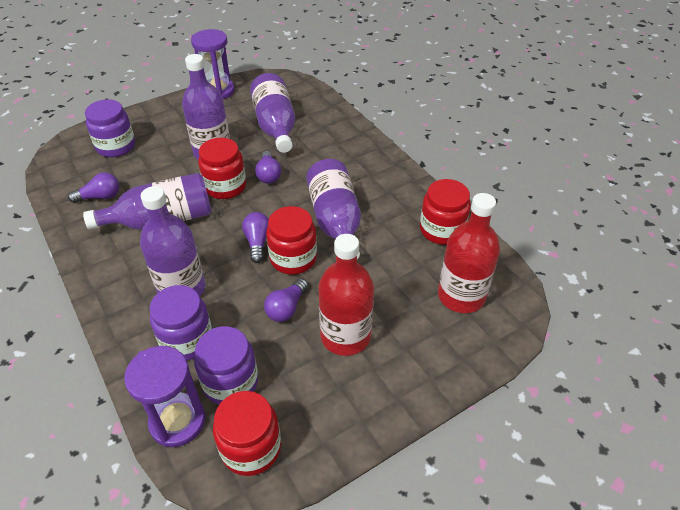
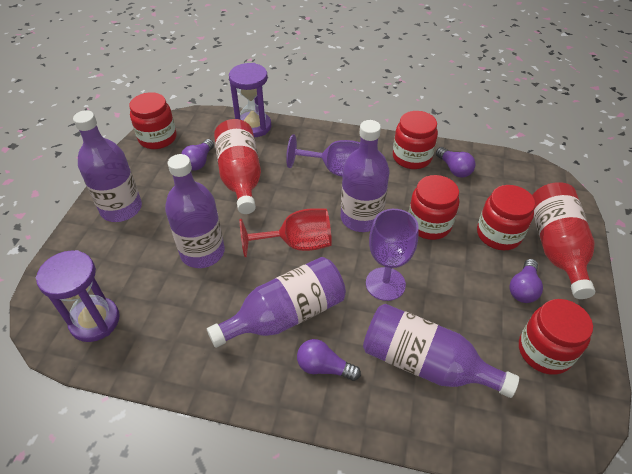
purple goblet: none = 0 -> [286,134,360,177] [366,209,419,301] = 2
purple jar: [85,99,135,157] [149,285,212,360] [194,326,258,405] = 3 -> none = 0
red goblet: none = 0 -> [240,208,332,257] = 1
red jar: [198,138,246,199] [213,391,281,476] [266,206,317,274] [420,179,471,245] = 4 -> [129,92,176,149] [393,111,438,169] [409,175,459,240] [477,185,535,250] [519,299,593,375] = 5

